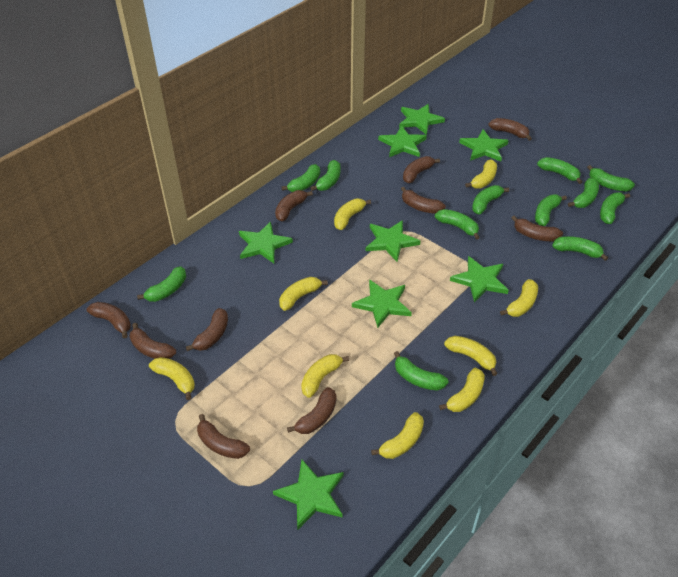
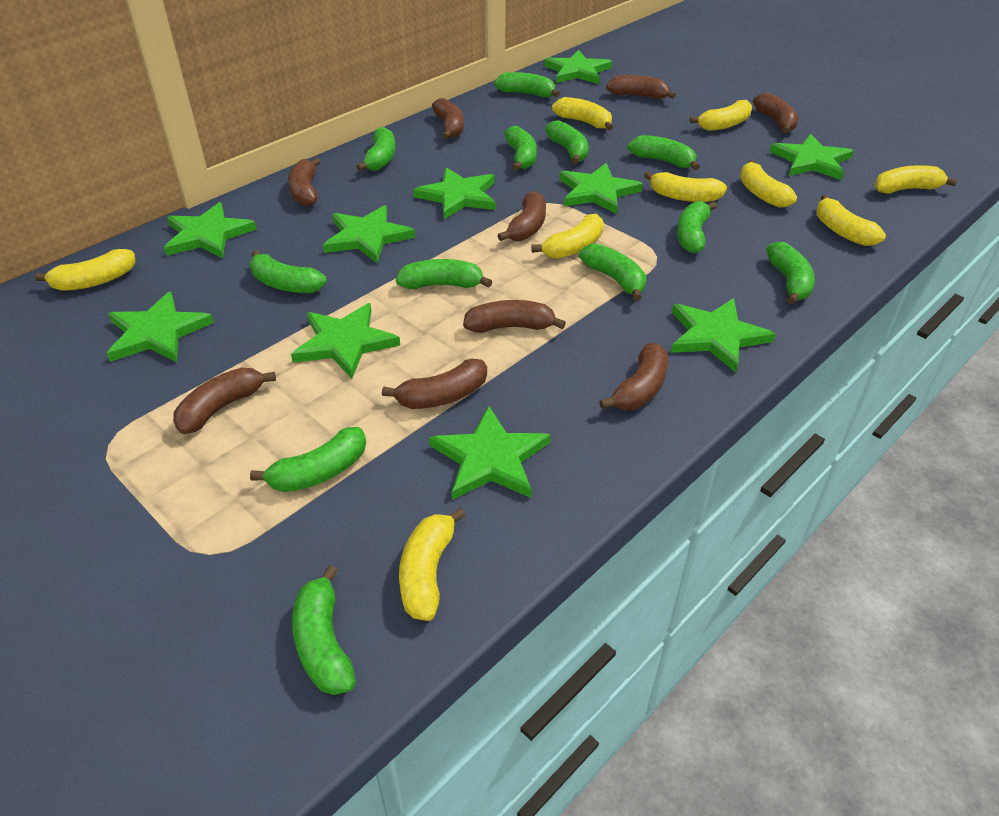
brown banana: [87,302,131,338] [130,323,176,359] [186,308,228,351] [197,414,250,459] [275,190,313,221] [287,387,336,434] [401,187,446,214] [403,156,440,183] [488,118,532,141] [511,216,563,241] = 10 -> [173,368,276,434] [288,158,321,206] [382,359,487,409] [432,98,464,139] [463,300,566,333] [497,191,546,241] [599,343,668,410] [606,75,676,99] [753,93,799,133] = 9
green star: [239,221,293,263] [273,460,343,530] [352,280,412,328] [366,220,420,262] [378,125,427,157] [399,104,445,135] [450,256,509,302] [459,129,509,162] = 8 -> [106,291,214,362] [164,202,257,258] [291,303,400,379] [323,205,415,263] [413,167,496,219] [429,406,551,500] [544,50,612,84] [559,163,643,214] [671,298,775,373] [770,134,854,180] = 10

